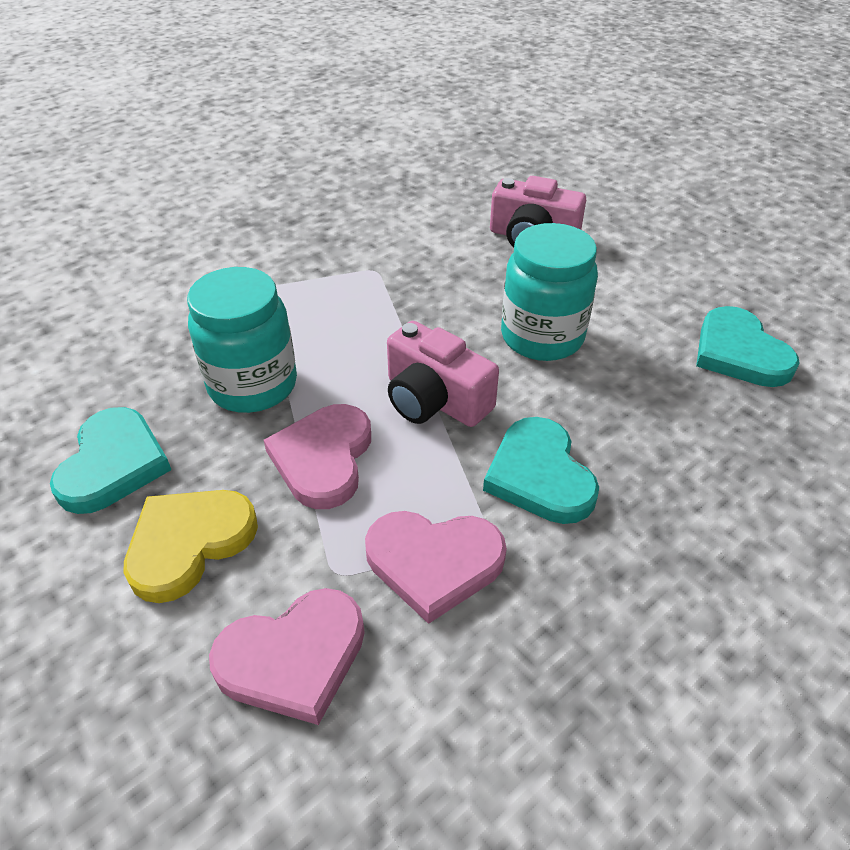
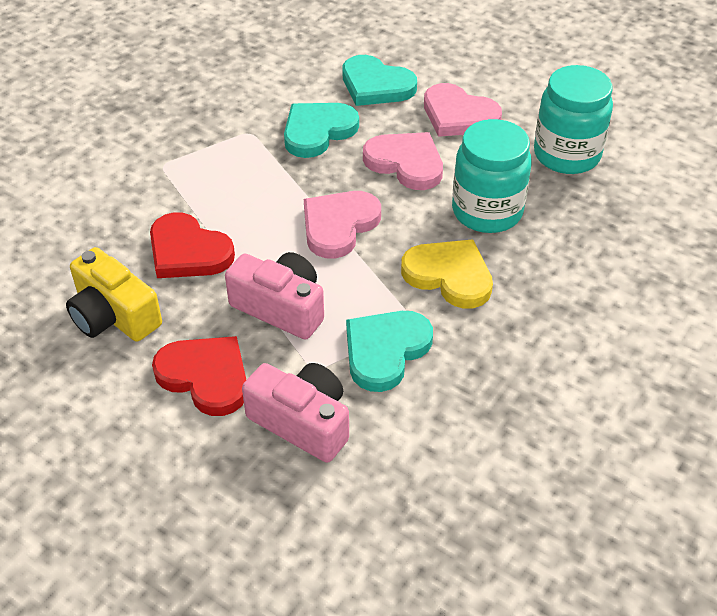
red heart: none = 0 -> [150,212,235,278] [152,336,246,416] = 2
yellow camera: none = 0 -> [66,247,162,342] = 1

